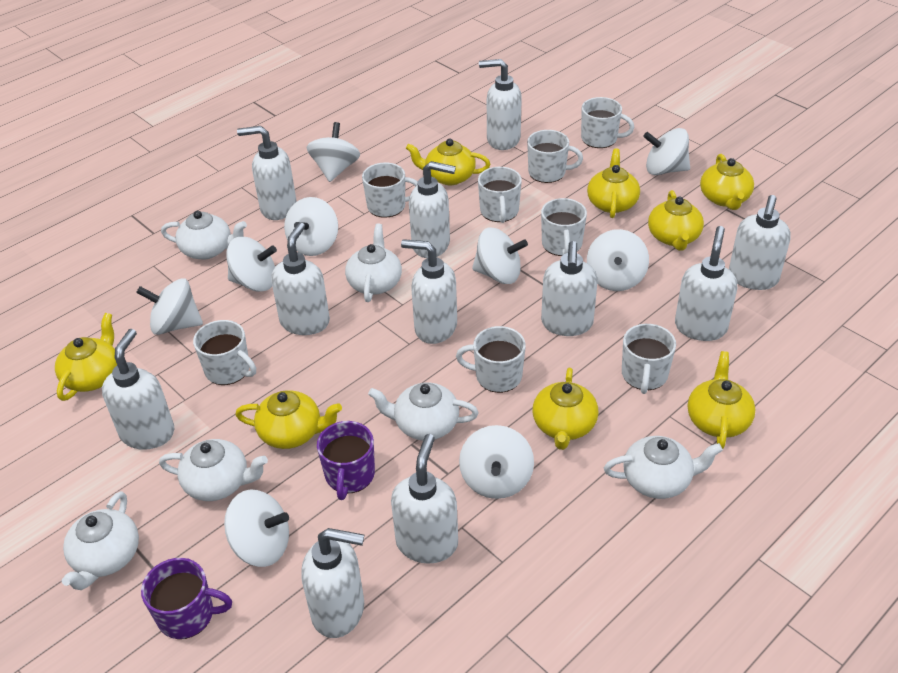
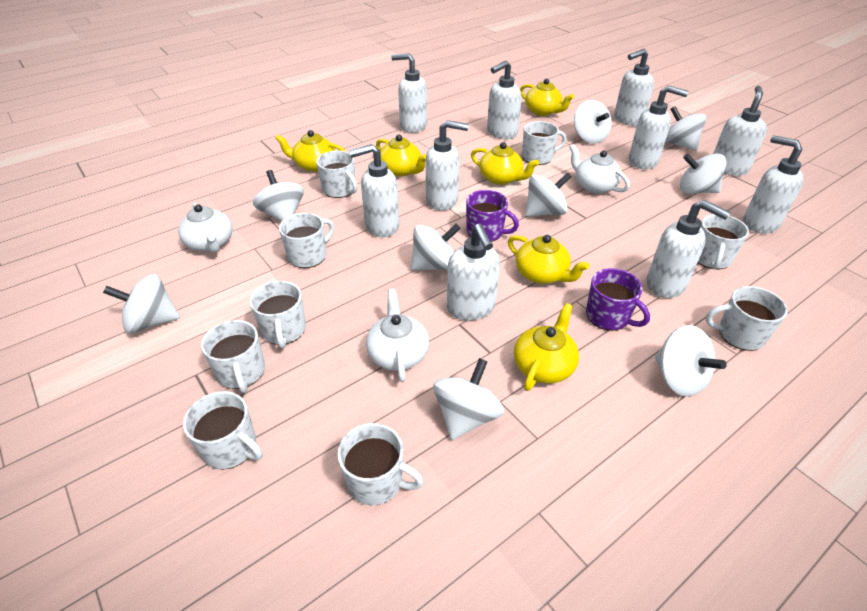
white mug: [193,320,256,385] [362,163,418,218] [456,326,526,393] [478,167,522,223] [527,130,583,183] [541,198,587,256] [581,97,634,148] [622,324,676,394] = 8 -> [183,391,263,470] [201,320,265,393] [250,281,306,348] [279,213,334,268] [316,151,357,198] [338,423,424,505] [522,121,566,165] [698,214,749,269] [706,286,788,351] = 9
white soap dispenser: [102,329,174,450] [237,126,297,220] [271,222,330,335] [301,528,364,638] [391,434,458,564] [401,239,457,344] [409,161,456,258] [479,59,522,150] [541,241,598,336] [675,226,737,341] [729,195,791,290] = 11 -> [349,144,400,237] [391,53,427,133] [426,120,469,211] [447,223,500,321] [487,60,522,139] [614,49,654,126] [629,85,689,170] [647,200,730,298] [713,86,767,176] [743,135,804,233] = 10
white teapot: [62,491,139,590] [159,439,268,501] [161,211,247,259] [345,224,402,302] [368,383,479,441] [604,436,723,499] = 6 -> [178,203,232,253] [366,289,429,382] [569,144,630,194] = 3
yellow teapot: [55,313,117,401] [235,390,342,449] [406,139,490,185] [533,368,599,450] [587,148,640,218] [648,190,704,251] [688,351,756,449] [700,154,754,210] = 8 -> [275,130,346,172] [376,135,426,177] [471,142,539,185] [508,235,589,284] [514,303,579,391] [520,79,574,116] = 6

